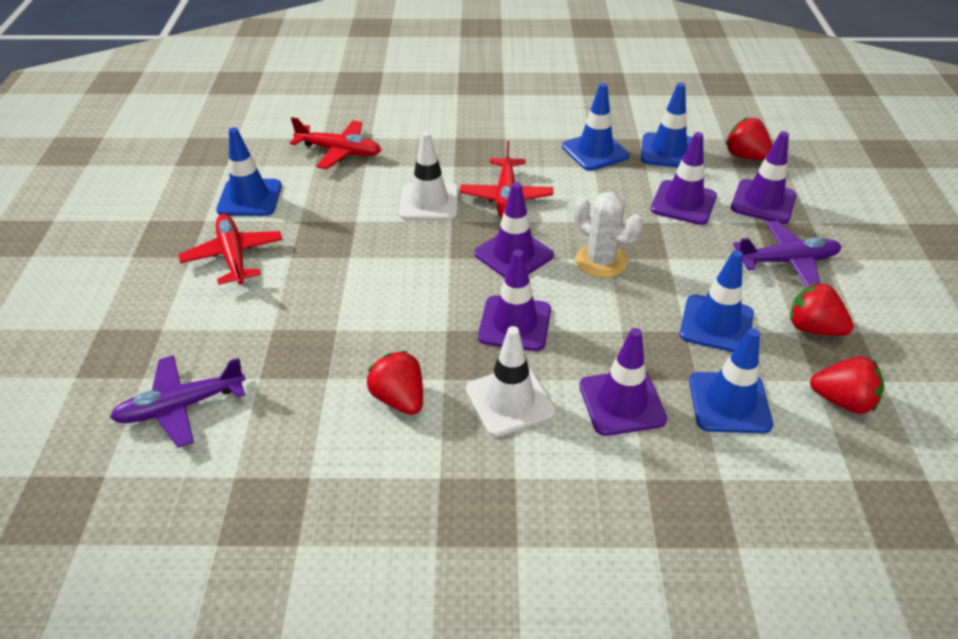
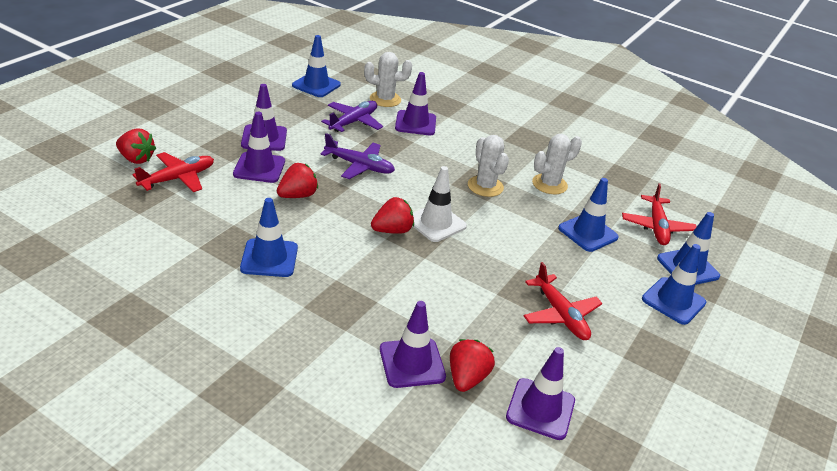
white cactus: [574,191,643,278] = 1 -> [364,52,412,107] [468,135,509,197] [532,134,582,194] = 3
white traffic cone: [399,131,458,220] [466,326,556,437] = 2 -> [412,166,467,242] = 1

